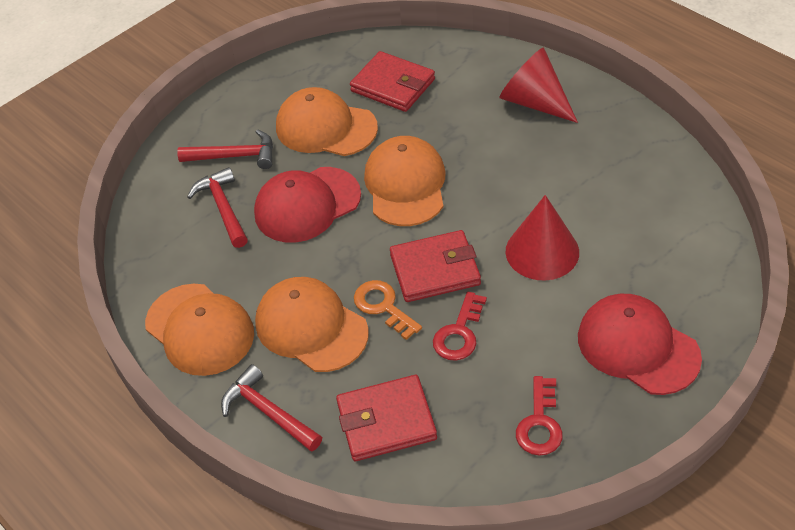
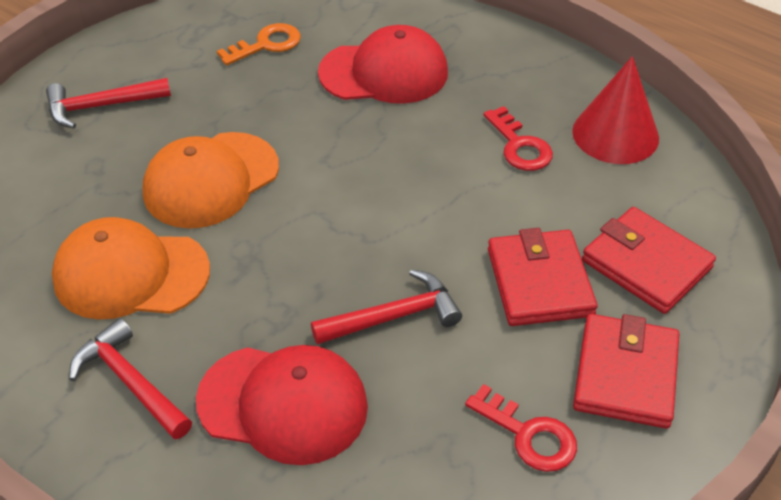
orange cap: [145,284,254,376] [255,277,369,372] [276,87,378,156] [364,136,446,226] = 4 -> [52,217,210,320] [142,132,279,229] = 2
red cone: [499,47,578,123] [506,195,579,280] = 2 -> [572,56,659,164] = 1

